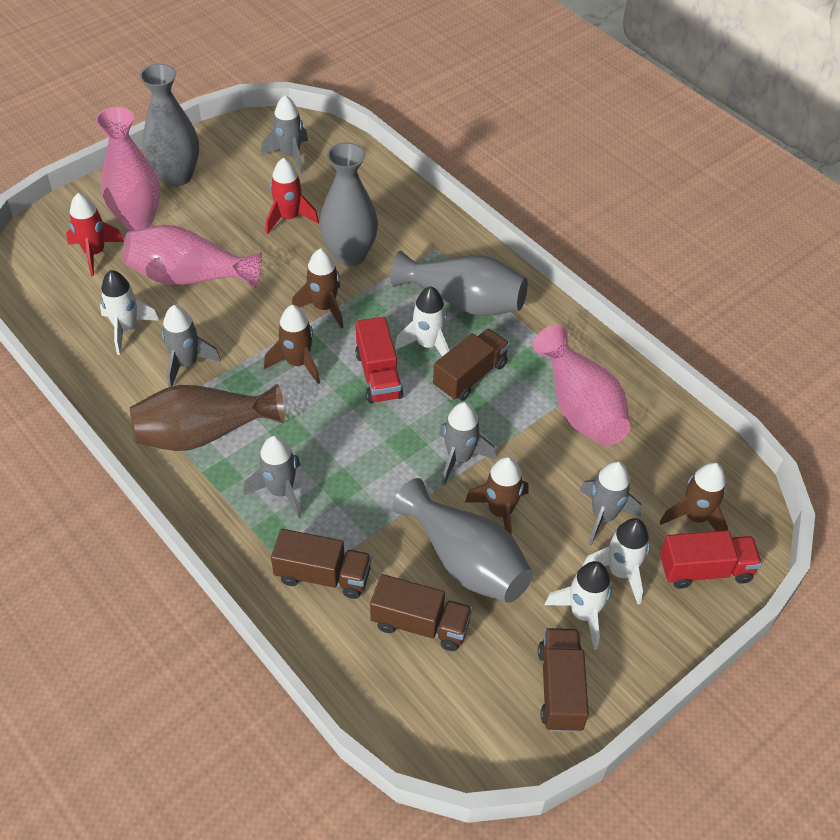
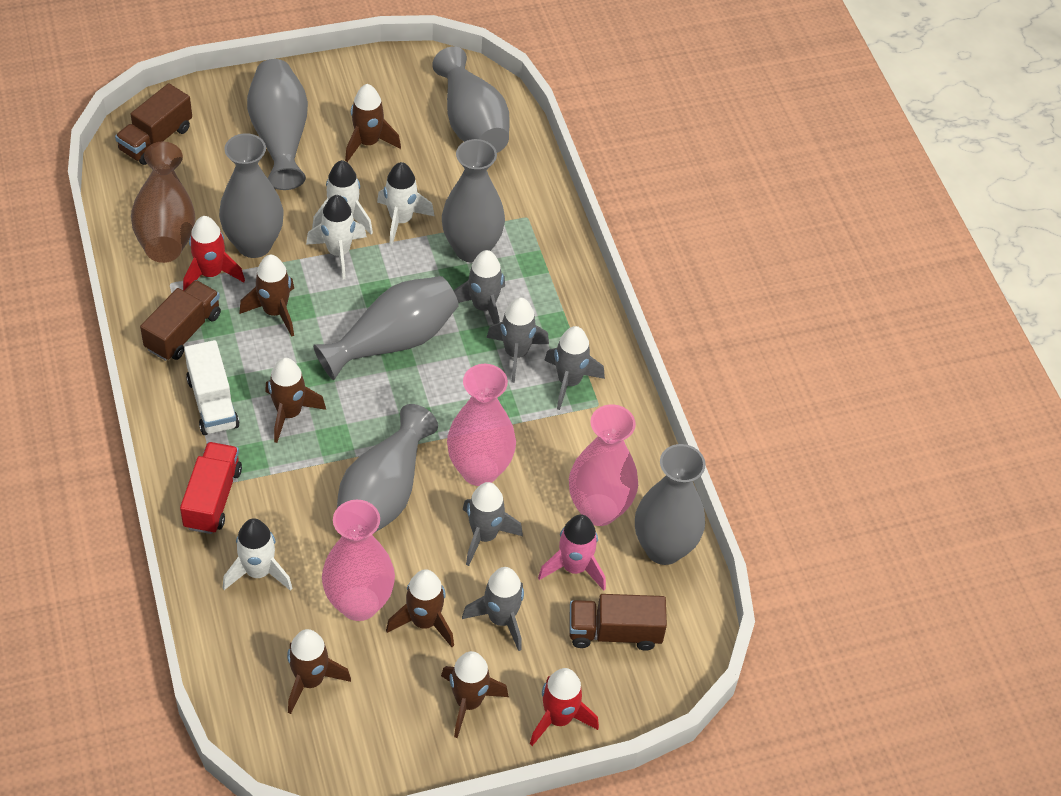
brown rocket: [264,305,320,384] [292,248,344,329] [465,457,529,535] [659,462,728,531] = 4 -> [239,255,294,337] [265,358,326,443] [287,629,351,714] [345,84,401,162] [386,569,454,647] [441,651,509,738] = 6
brown truck: [271,529,372,599] [370,574,472,651] [433,328,510,401] [538,628,589,732] = 4 -> [115,83,192,165] [140,280,221,361] [569,594,667,651] = 3
grey vase: [140,64,199,186] [319,142,378,267] [390,251,528,316] [393,478,533,603] = 4 -> [219,133,284,258] [247,59,308,190] [313,276,459,380] [337,404,438,534] [432,46,510,153] [442,139,505,263] [635,444,706,565] = 7
pink rocket: none = 0 -> [538,514,606,591] = 1
red truck: [355,317,404,404] [660,530,762,589] = 2 -> [180,442,242,534] = 1
white truck: none = 0 -> [184,340,240,435] = 1

